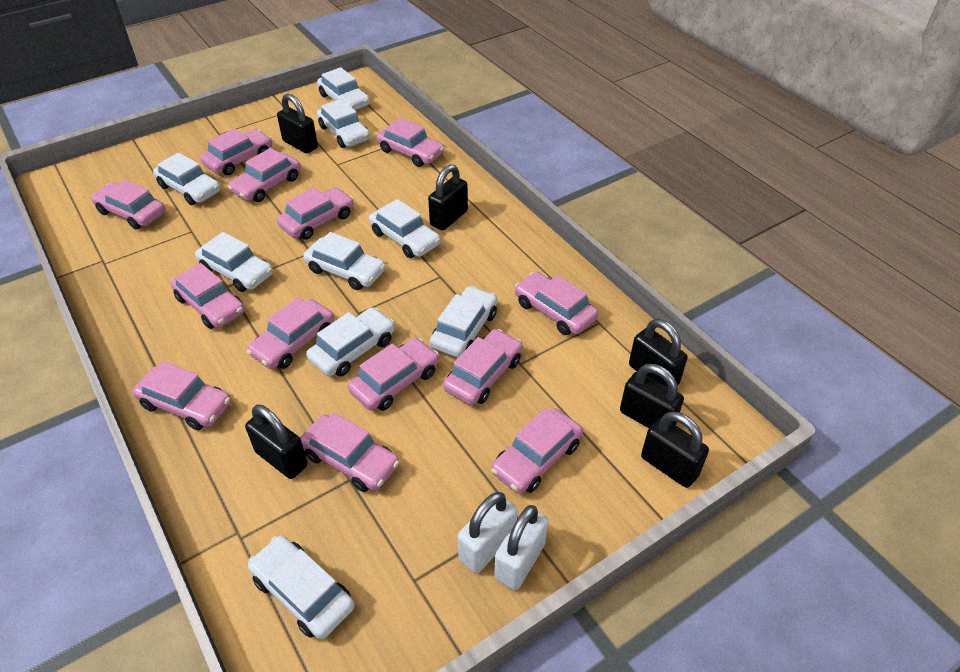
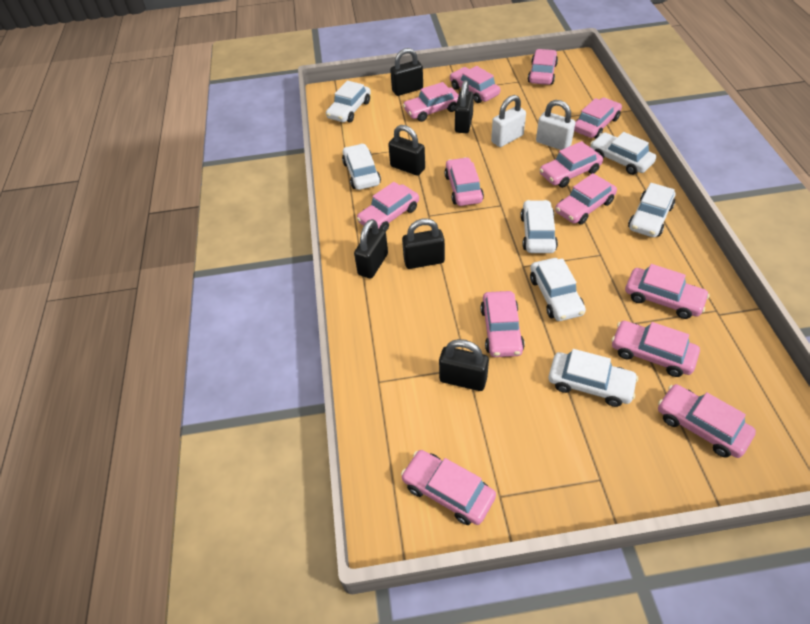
white car: [153,152,221,205] [195,232,273,292] [248,535,355,639] [303,232,386,290] [306,307,395,377] [317,67,370,110] [317,99,370,148] [369,199,441,258] [430,286,497,358] = 9 -> [326,81,371,122] [342,144,381,190] [520,200,558,253] [530,258,586,321] [548,349,638,407] [590,132,656,175] [628,183,675,237] = 7

